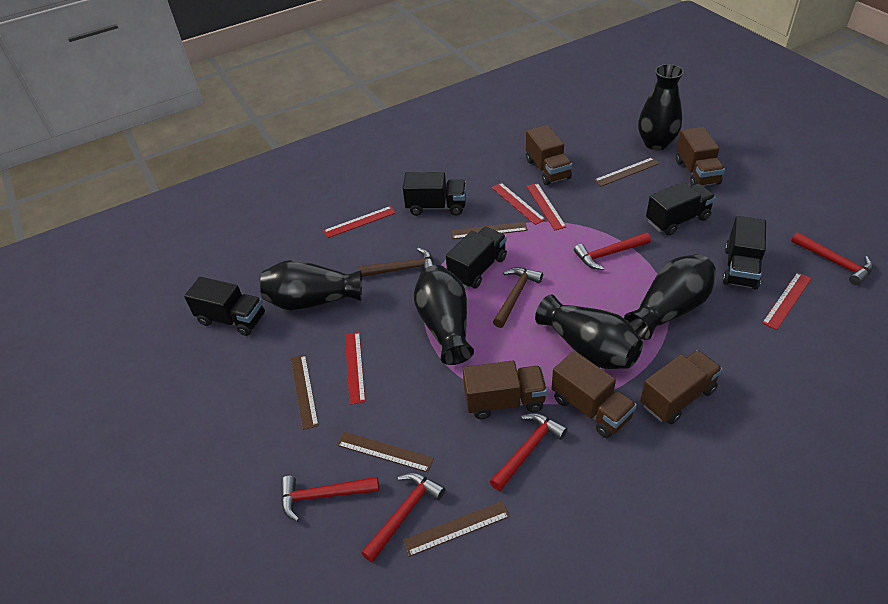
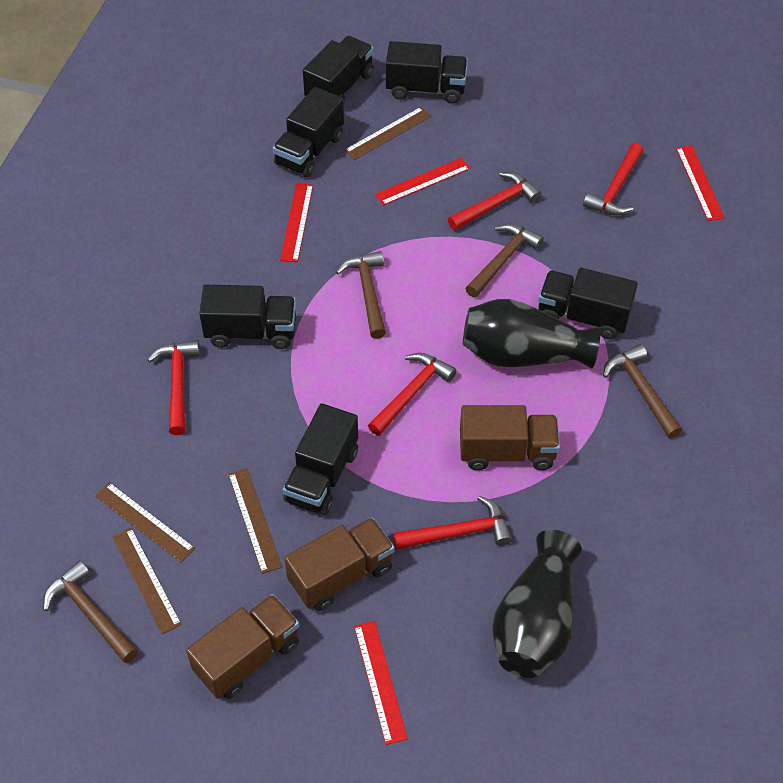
black truck: [184,277,265,336] [403,172,466,216] [446,227,507,289] [646,182,716,235] [723,216,766,290] = 5 -> [199,285,296,349] [273,87,344,177] [283,403,358,515] [303,36,374,105] [386,41,468,104] [538,268,638,339] = 6
black vase: [260,260,362,311] [414,265,474,365] [535,294,643,369] [624,254,716,340] [638,64,684,150] = 5 -> [463,299,600,369] [492,530,582,678] = 2
brown hammer: [359,248,434,277] [493,267,543,328] = 2 -> [43,560,138,663] [336,251,386,339] [465,224,544,298] [603,344,682,438] = 4
brown ruler: [291,355,319,430] [337,432,434,472] [403,501,510,557] [451,222,528,239] [594,157,660,186] = 5 -> [95,482,195,562] [113,528,182,634] [228,468,282,574] [344,107,431,160] = 4
brown truck: [463,360,547,419] [526,125,572,185] [552,351,637,438] [640,350,723,424] [676,127,725,186] = 5 -> [186,594,299,699] [284,517,394,611] [460,405,560,470] = 3
red ruler: [323,206,395,238] [345,332,365,404] [491,183,546,225] [526,183,566,231] [762,272,812,330] = 5 -> [280,183,313,262] [354,621,408,745] [375,158,470,206] [676,145,725,221] = 4

